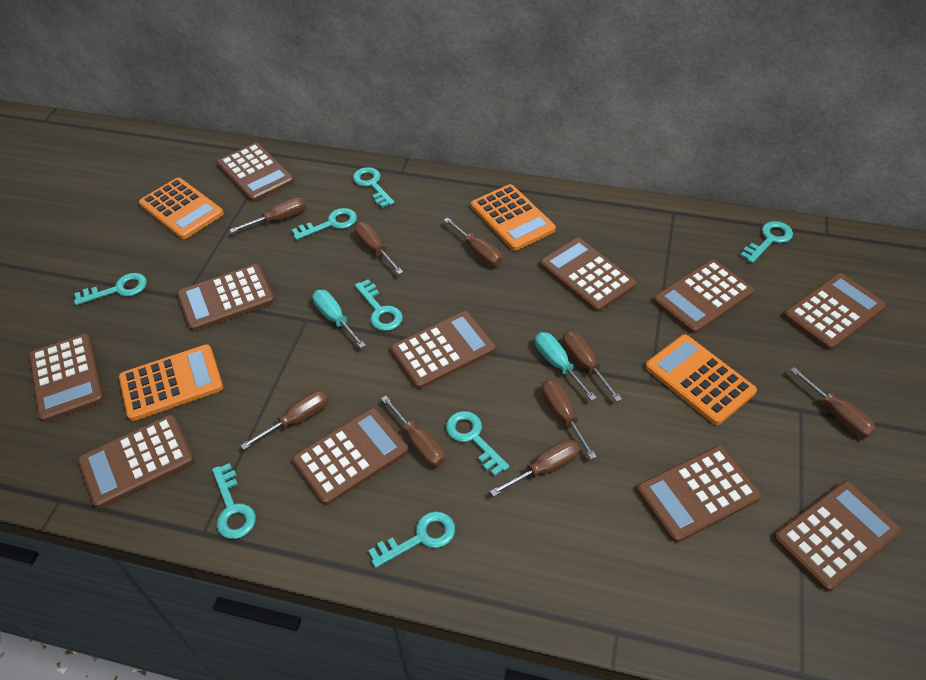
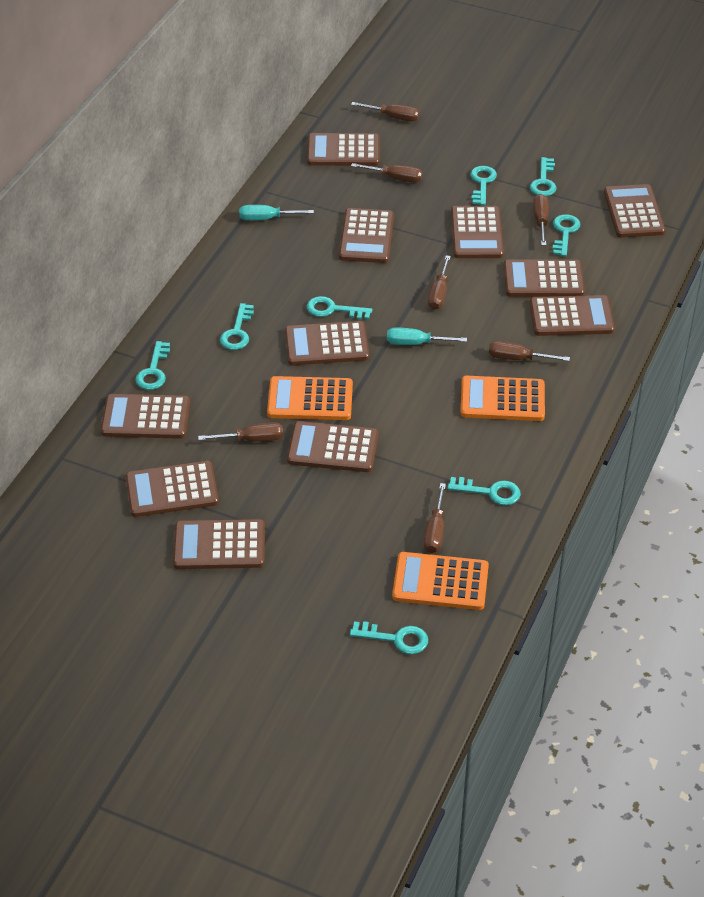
brown screwdriver: [230,197,306,233] [240,390,329,450] [354,222,403,274] [381,396,445,467] [444,217,502,266] [490,439,580,497] [542,380,597,459] [563,331,622,402] [790,367,876,438] = 9 -> [198,422,283,442] [351,102,419,121] [351,163,423,182] [424,483,446,553] [428,255,451,310] [489,341,570,361] [533,194,549,245] = 7
orange calculator: [119,344,223,421] [139,178,224,239] [471,184,556,251] [645,335,757,425] = 4 -> [267,376,353,420] [392,552,489,610] [461,376,545,421] = 3

